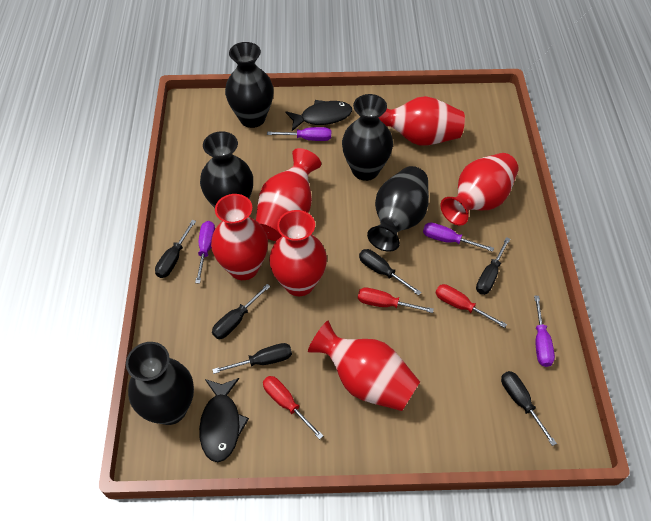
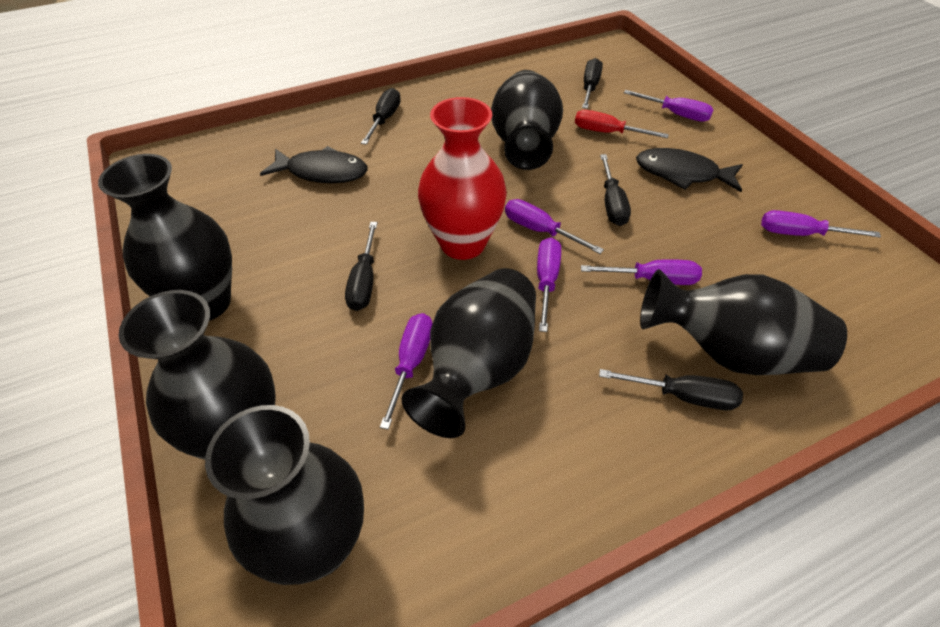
black screwdriver: [155,220,196,278] [212,284,271,339] [212,343,292,374] [359,249,421,295] [476,237,510,295] [501,371,557,446] = 6 -> [345,222,377,311] [361,88,401,145] [582,58,603,109] [599,369,743,410] [600,154,631,226] = 5
black vase: [126,342,194,425] [200,131,253,208] [225,42,274,128] [342,94,393,181] [367,166,429,252] = 5 -> [98,154,232,321] [119,290,276,460] [205,405,364,585] [402,268,536,438] [491,70,563,170] [640,269,847,375] = 6
purple screwdriver: [195,221,215,284] [267,127,331,141] [423,222,494,252] [534,296,555,367] = 4 -> [380,313,433,430] [505,199,604,254] [537,237,561,332] [581,259,702,285] [624,90,714,122] [761,210,881,238] = 6
red screwdriver: [263,376,323,439] [358,288,434,313] [436,284,507,328] = 3 -> [575,110,669,138] = 1
red vase: [211,194,268,280] [256,148,321,241] [269,210,327,296] [308,321,420,411] [379,96,465,146] [440,153,519,226] = 6 -> [418,97,507,260] = 1

